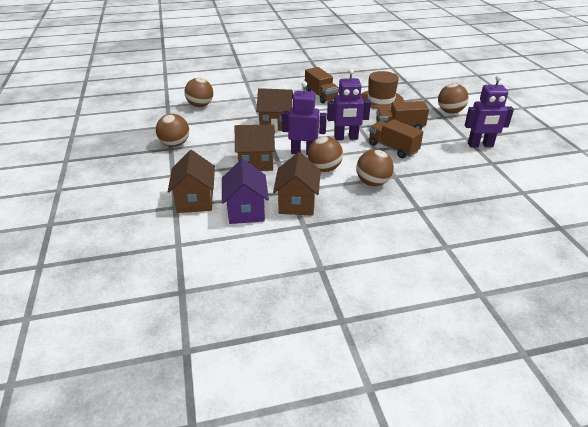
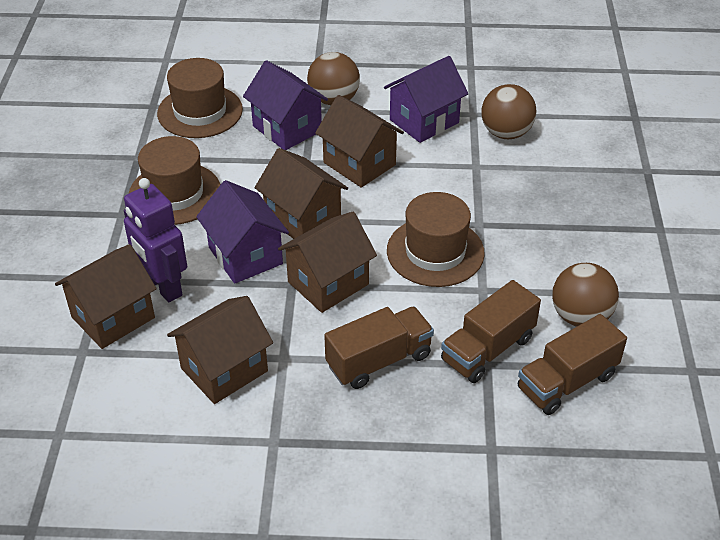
brown ball: [156,114,189,147] [184,78,213,107] [308,136,343,172] [356,149,394,186] [438,84,469,114] = 5 -> [307,52,360,105] [481,84,536,139] [552,263,619,327] = 3
brown hat: [361,71,404,109] = 1 -> [128,136,221,225] [157,58,243,138] [387,192,485,287] = 3
brown house: [168,150,215,213] [235,125,275,171] [256,88,294,131] [273,152,321,216] = 4 -> [55,244,157,349] [167,296,273,404] [255,148,348,239] [278,212,377,313] [315,95,404,188] = 5
purple house: [222,159,269,224] = 1 -> [196,180,289,284] [243,60,328,150] [384,56,468,143] = 3
purple robot: [282,81,327,155] [327,69,371,140] [465,75,514,148] = 3 -> [124,178,187,302] = 1

